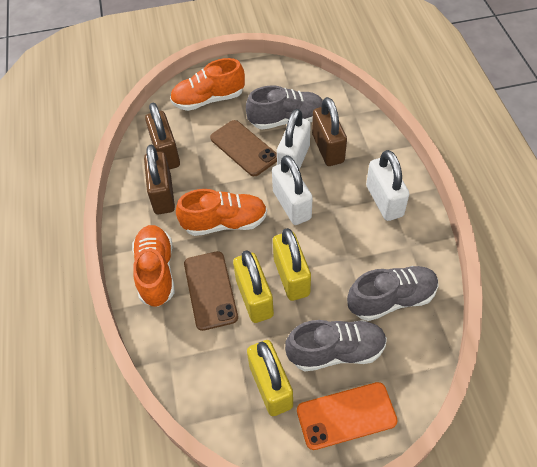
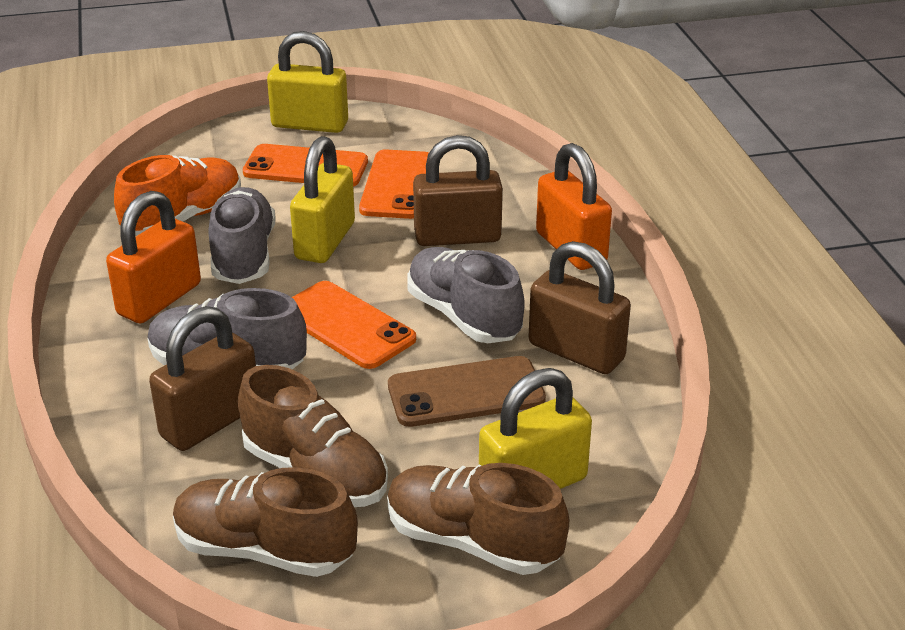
brown phone: [184,251,238,331] [210,120,277,176] = 2 -> [388,356,546,427] = 1
brown shoe: none = 0 -> [173,467,358,577] [238,365,388,507] [387,463,569,575] = 3
orange padlock: none = 0 -> [106,191,201,323] [536,143,612,270] = 2
orange phone: [297,382,398,450] = 1 -> [243,144,368,186] [292,281,416,369] [359,149,429,219] = 3
orange shoe: [132,225,174,307] [170,58,245,111] [176,189,267,236] = 3 -> [114,155,241,235] = 1
white padlock: [272,155,313,225] [277,109,311,170] [366,150,409,221] = 3 -> none = 0

